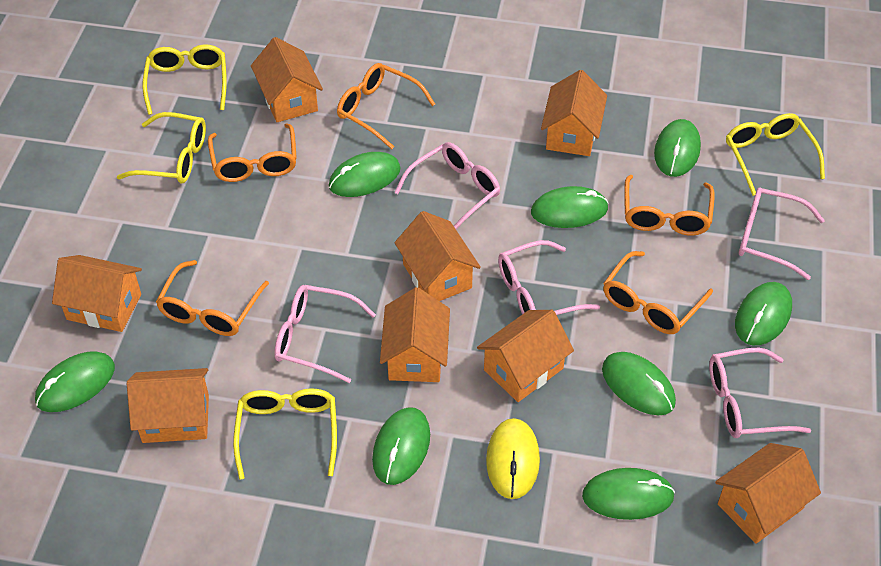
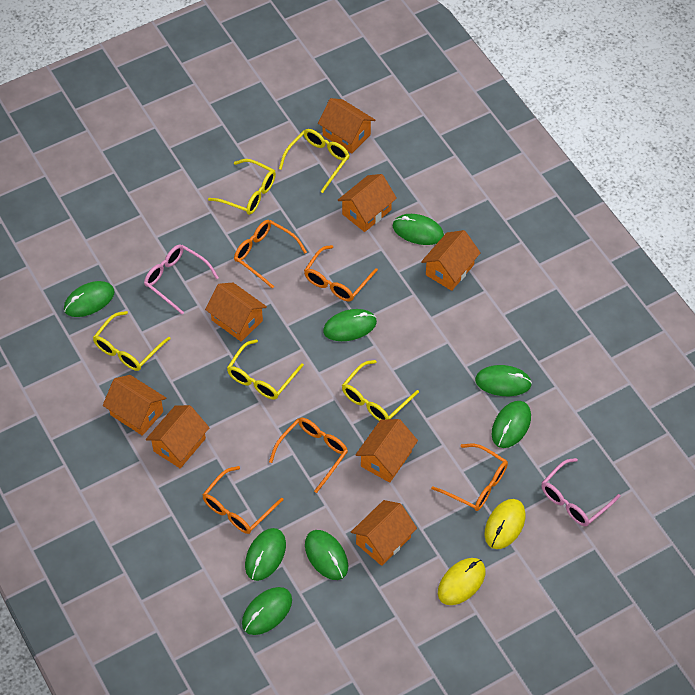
pink glasses: [274,285,376,383] [394,142,500,229] [498,240,600,315] [709,348,811,438] [739,187,825,280] = 5 -> [144,245,219,314] [541,458,620,526] = 2
yellow glasses: [117,112,206,184] [142,45,227,115] [233,388,337,480] [726,113,825,196] = 4 -> [93,311,170,371] [208,159,276,215] [227,339,304,399] [279,129,350,193] [342,360,419,421] = 5
yellow mouse: [486,418,540,499] = 1 -> [438,558,486,605] [484,499,526,549] = 2

